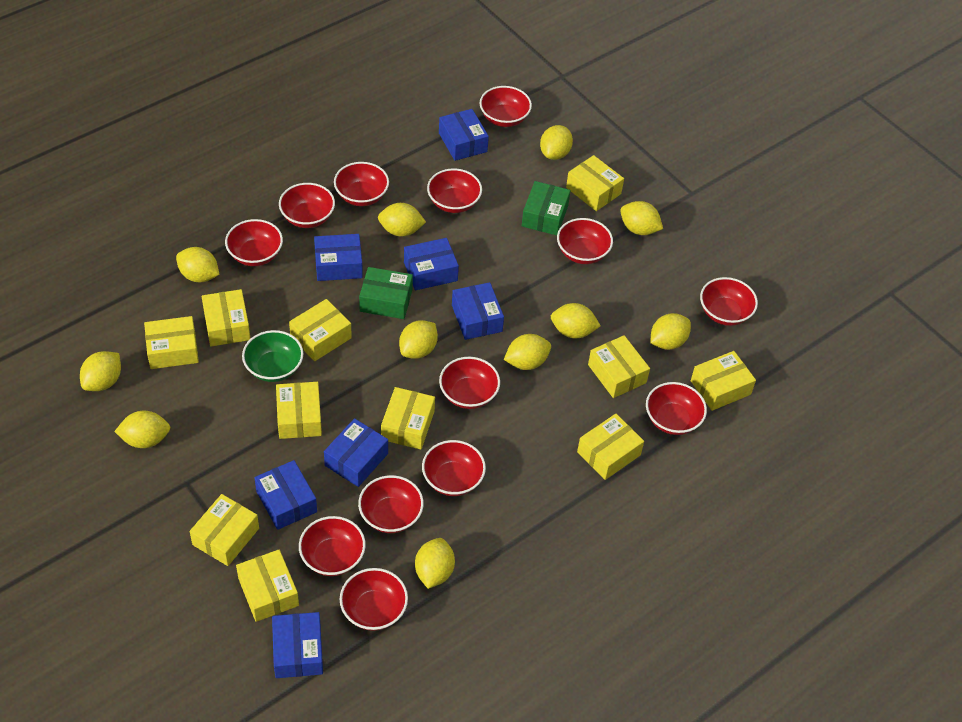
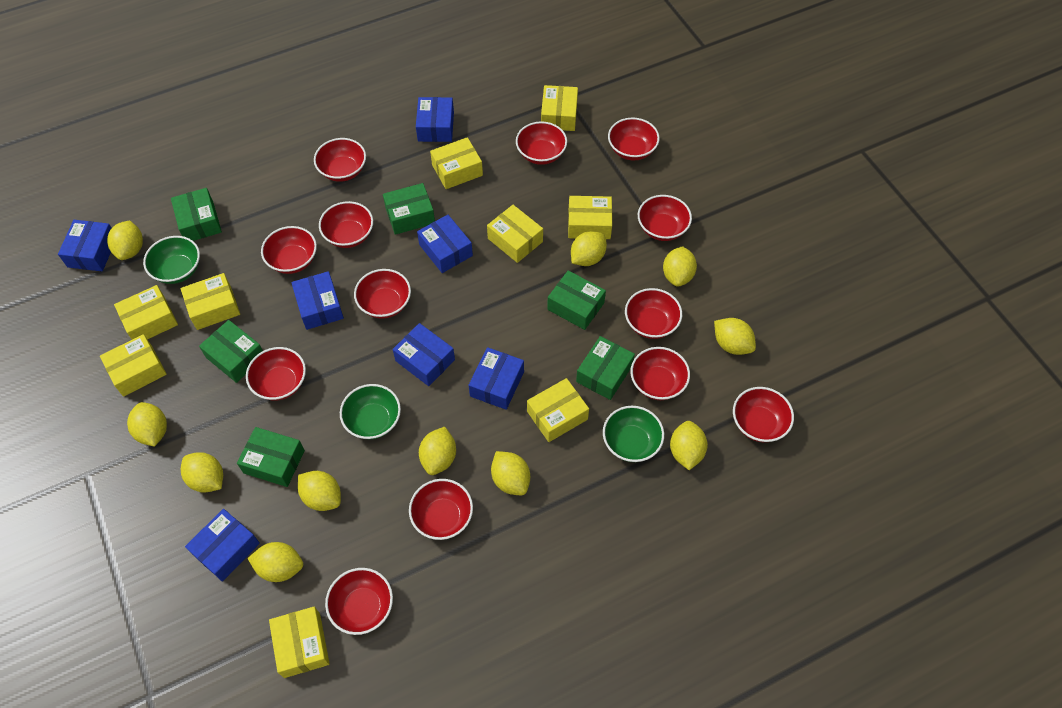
green bowl: [242,330,303,382] = 1 -> [143,236,200,284] [340,384,401,439] [603,406,664,462] = 3
green box: [359,267,413,319] [522,181,571,235] = 2 -> [171,188,222,241] [199,320,263,383] [237,427,305,487] [383,183,435,235] [547,270,606,330] [576,336,635,400] = 6
yellow box: [144,316,199,369] [189,494,259,566] [202,289,251,346] [236,550,299,622] [276,382,322,439] [289,299,352,361] [381,387,435,450] [566,155,624,211] [577,414,644,480] [588,335,650,398] [691,351,756,411] = 11 -> [100,334,167,397] [114,285,178,339] [181,273,240,330] [269,607,330,678] [430,137,483,189] [487,205,543,263] [527,378,589,442] [541,85,578,131] [568,196,612,239] = 9

